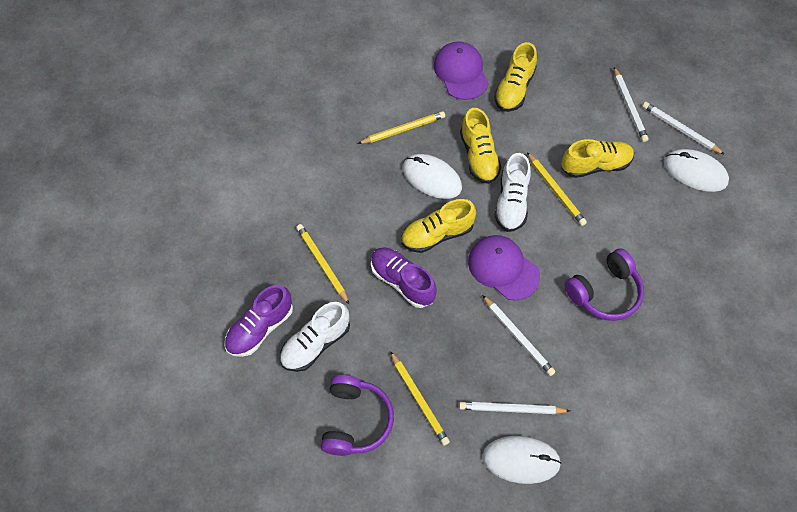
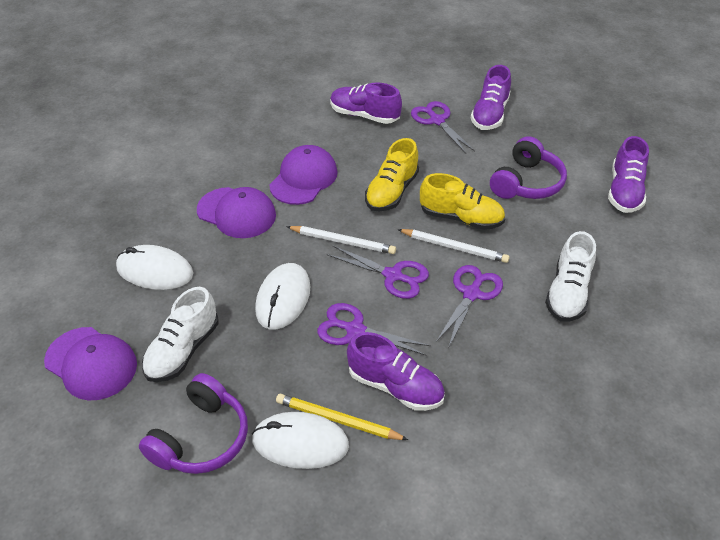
purple cap: [434,41,489,100] [468,235,540,301] = 2 -> [44,327,137,400] [197,187,276,238] [270,145,337,205] = 3
purple scissors: none = 0 -> [317,303,431,356] [327,246,429,299] [411,101,475,153] [436,265,503,348] = 4
purple shoe: [224,285,293,357] [371,248,437,308] = 2 -> [330,82,402,124] [347,332,445,411] [471,65,511,130] [608,136,649,213] = 4
white pencil: [459,402,570,414] [482,295,555,376] [614,67,648,142] [642,102,725,155] = 4 -> [286,226,396,254] [397,229,510,263] = 2
yellow pencil: [296,224,349,304] [358,111,445,144] [390,351,450,446] [527,152,587,226] = 4 -> [276,394,408,440] = 1
yellow shoe: [401,199,476,253] [460,108,501,184] [494,42,537,112] [561,139,634,178] = 4 -> [365,138,419,211] [420,173,505,230] = 2

